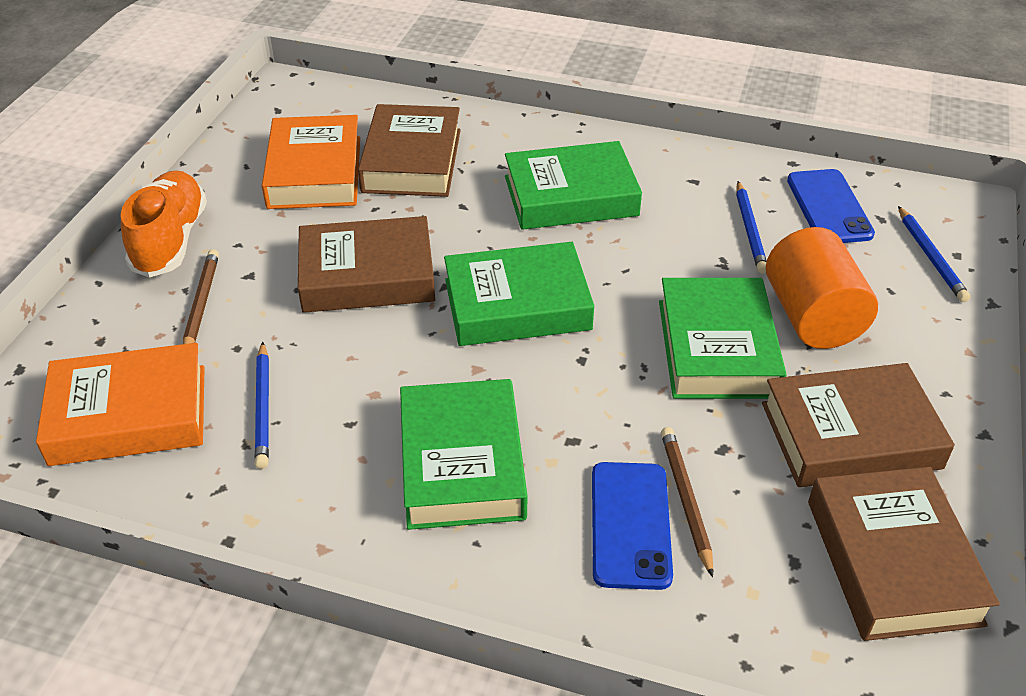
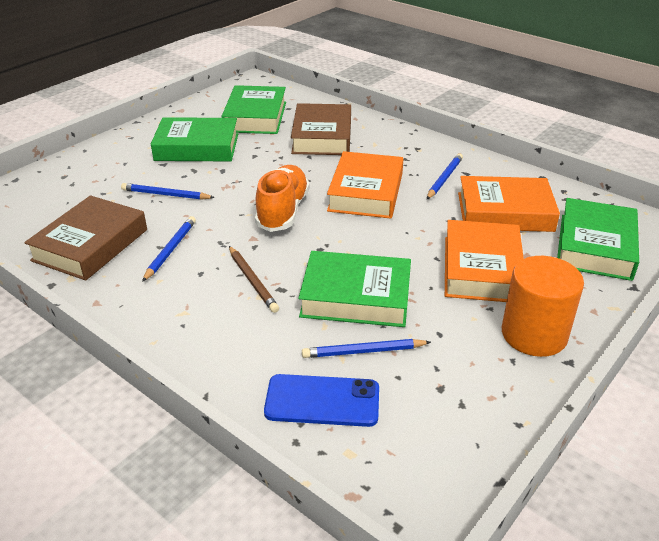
blue pencil: [255,342,269,469] [736,181,767,274] [898,206,970,302] = 3 -> [121,183,215,200] [142,216,196,282] [302,339,431,358] [427,154,463,199] = 4
blue phone: [592,462,673,590] [787,169,875,243] = 2 -> [264,374,379,427] = 1
brown book: [298,216,435,313] [358,104,461,197] [762,363,955,487] [808,467,1000,641] = 4 -> [24,195,147,281] [291,103,351,155] = 2
brown pencil: [183,249,219,344] [661,427,713,577] = 2 -> [229,246,279,313] = 1
orange book: [36,343,205,466] [262,115,360,209] = 2 -> [327,151,403,219] [445,220,524,302] [458,176,560,232] = 3

